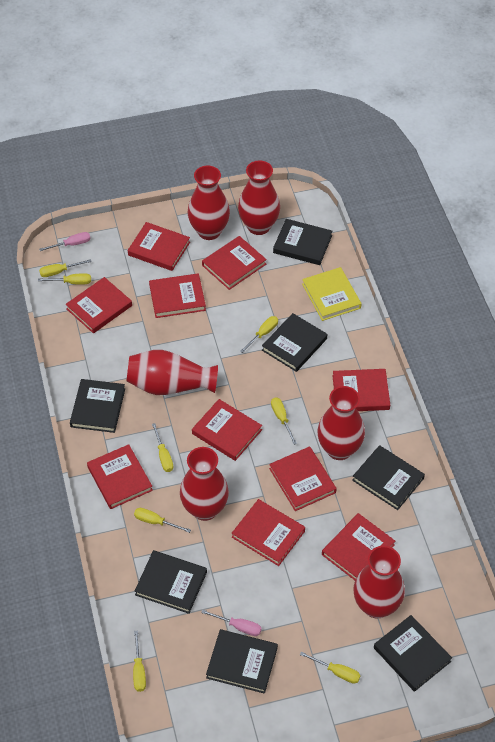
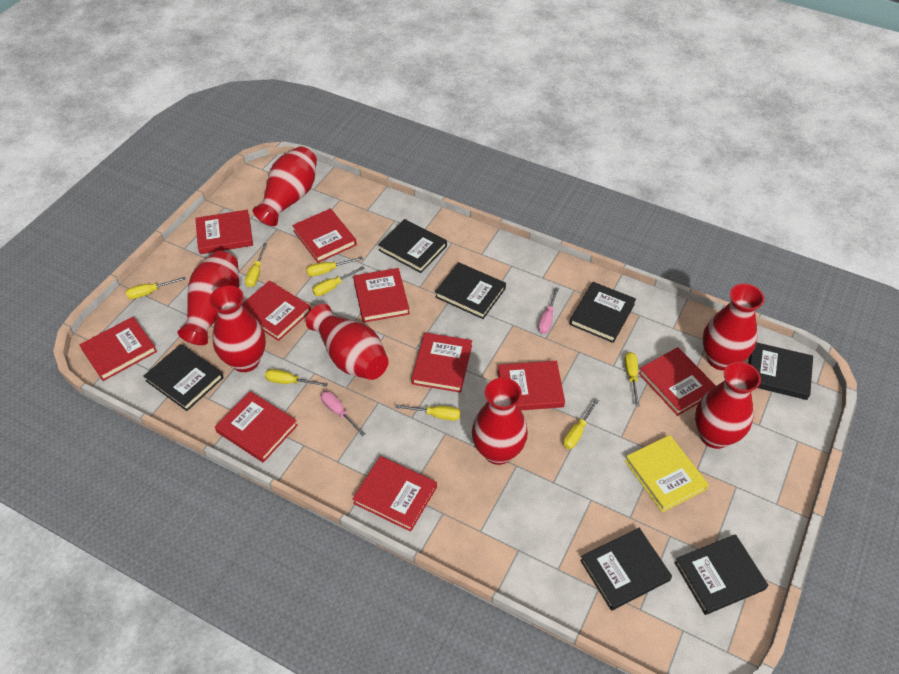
red vase: [127,350,218,395] [180,447,229,521] [188,165,230,240] [238,160,280,235] [317,386,365,460] [353,546,405,618] = 6 -> [177,251,239,345] [209,285,266,372] [253,146,317,226] [306,304,389,380] [472,378,528,465] [695,362,761,449] [703,283,765,370] = 7

